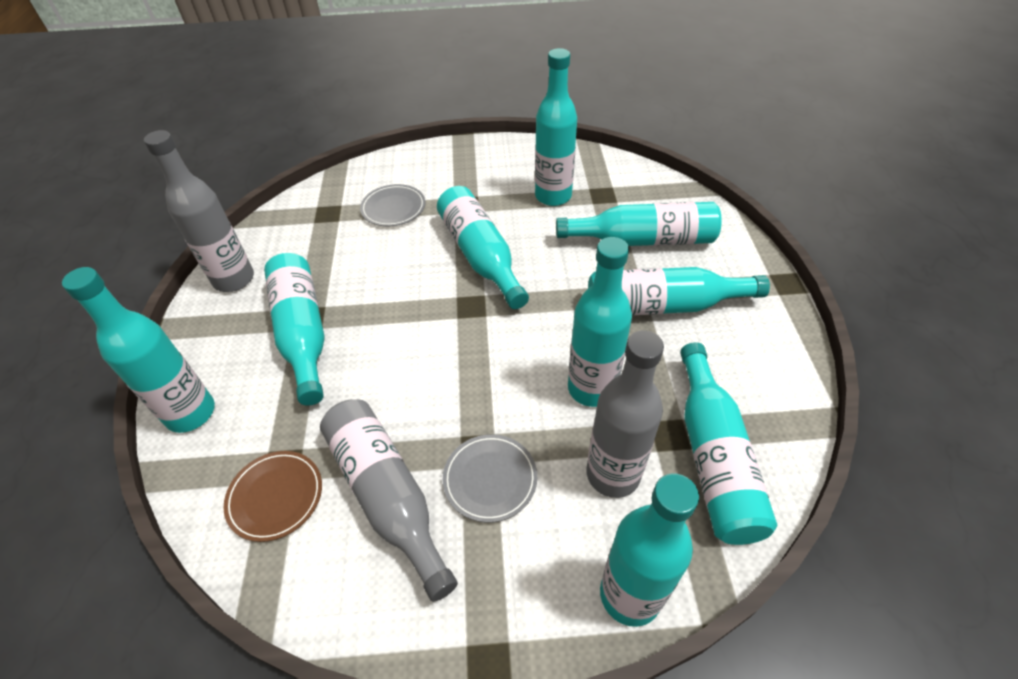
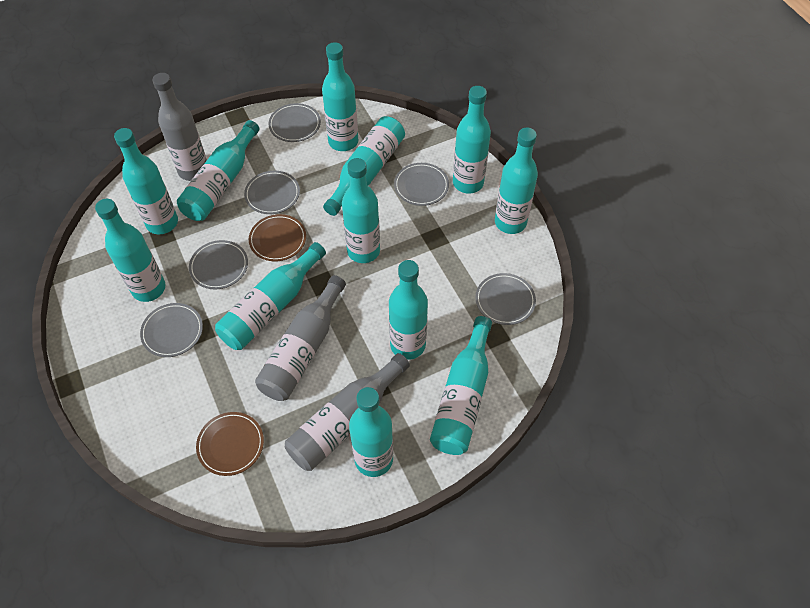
brown plate: [223,451,322,542] = 1 -> [196,412,264,476] [249,214,306,261] = 2
grey plate: [360,184,425,226] [443,434,537,523] = 2 -> [140,303,203,357] [189,240,248,289] [244,171,300,214] [269,103,321,142] [394,163,449,206] [475,273,536,325] = 6
turquoise bottle: [62,267,215,433] [264,253,325,406] [437,186,529,309] [535,48,577,206] [556,202,722,246] [568,237,632,407] [588,267,770,315] [600,474,699,627] [680,342,777,545] = 9 -> [95,199,165,302] [114,128,178,234] [177,120,260,221] [215,242,326,350] [322,42,358,151] [323,116,405,216] [342,158,380,263] [349,387,393,477] [389,260,428,360] [430,316,492,455] [453,86,491,194] [495,128,538,234] = 12

